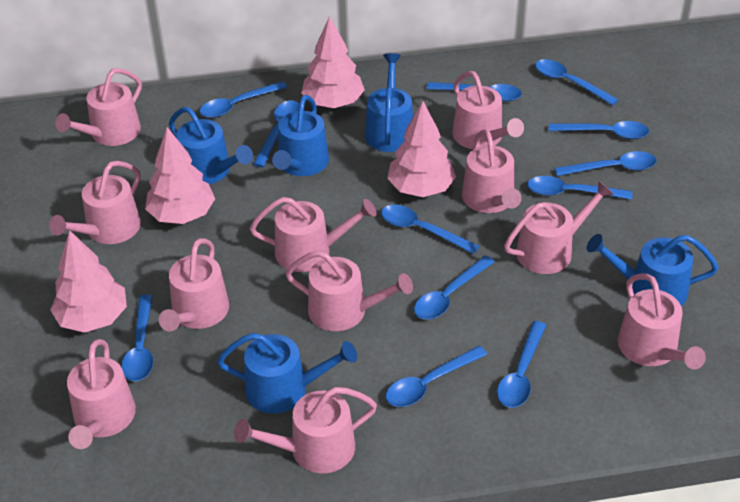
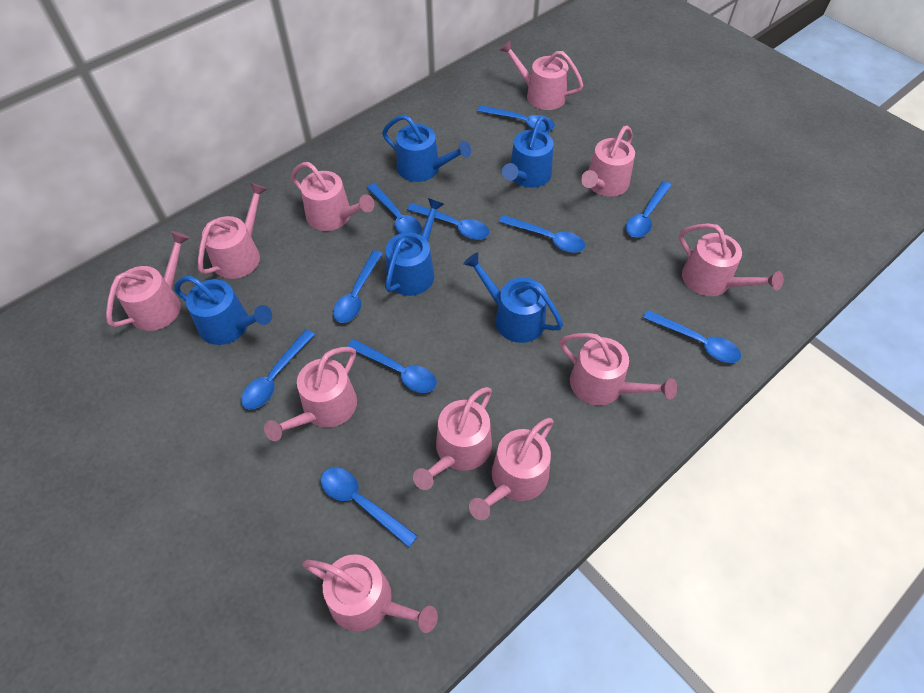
blue spoon: [121,294,153,381] [199,81,287,118] [253,100,299,167] [381,205,479,254] [386,346,487,407] [414,255,495,320] [427,82,522,101] [497,321,546,408] [527,176,633,200] [535,59,619,105] [549,121,649,139] [555,151,657,176] = 12 -> [241,329,315,410] [321,467,418,547] [333,250,383,323] [347,339,437,393] [367,183,422,235] [407,203,489,240] [478,105,555,131] [499,215,585,253] [626,181,672,238] [643,310,741,363] = 10
pink tree: [50,230,127,333] [145,127,215,224] [301,16,365,108] [387,101,456,197] = 4 -> none = 0

